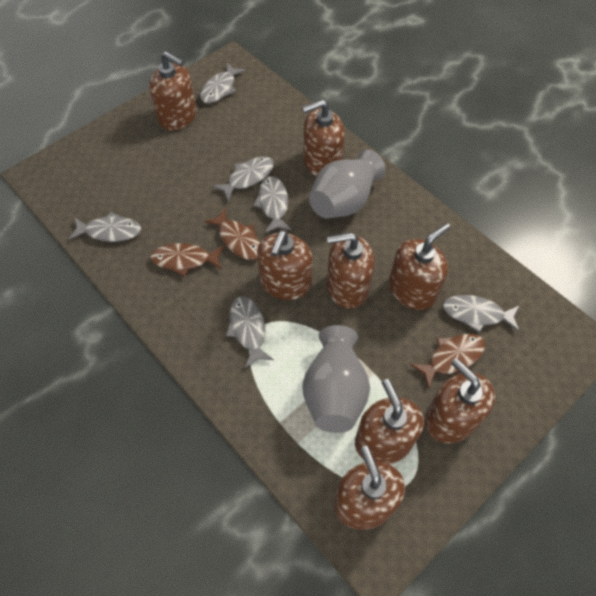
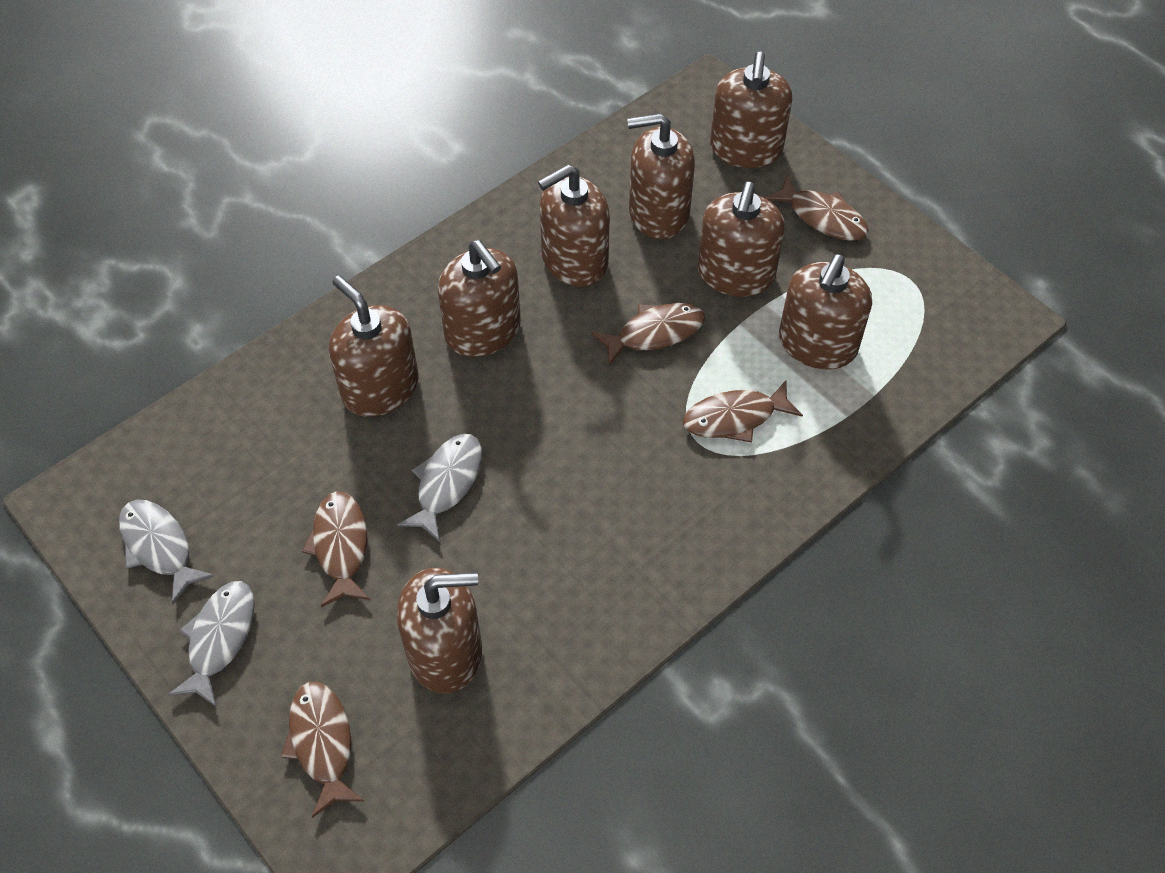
brown fish: [150,243,224,276] [204,208,260,260] [410,334,485,389] = 3 -> [281,681,365,818] [302,491,370,607] [592,303,705,366] [683,380,803,442] [765,175,869,241] = 5
grey fish: [69,212,141,242] [200,63,246,104] [213,156,274,201] [226,296,274,368] [253,176,292,233] [443,295,519,333] = 6 -> [119,500,215,604] [168,581,254,706] [397,434,482,542] = 3
grey vase: [302,325,370,433] [309,149,385,218] = 2 -> none = 0

